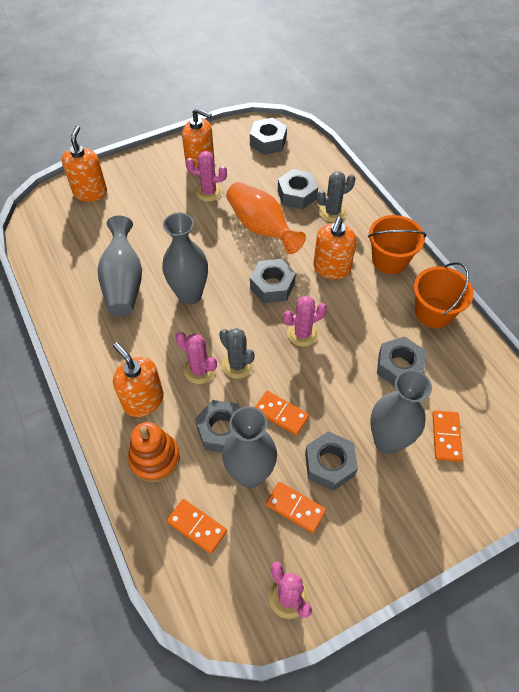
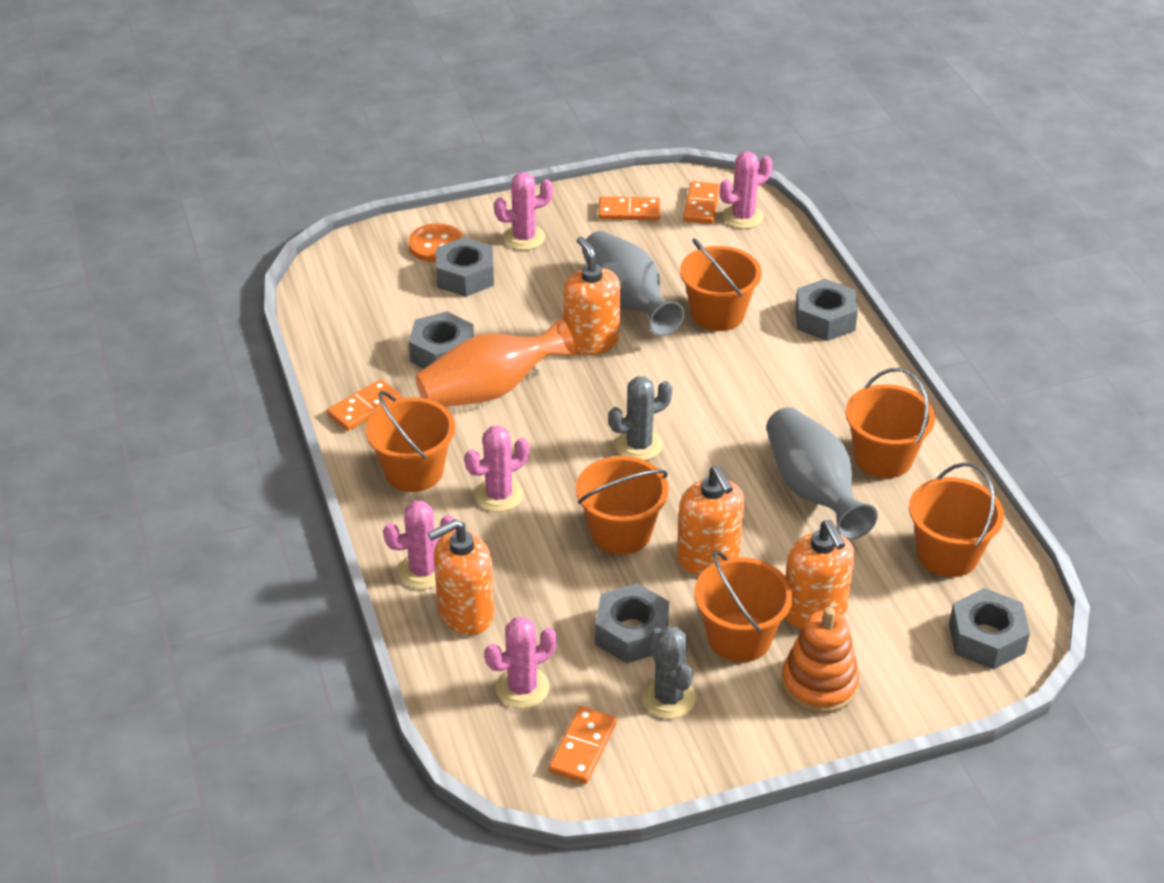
grey nut: [195,400,240,453] [250,118,287,155] [250,259,296,303] [278,169,318,209] [305,431,358,491] [377,336,426,386] = 6 -> [409,311,474,368] [436,237,494,297] [595,583,670,663] [795,279,858,341] [949,588,1030,669] = 5
grey vase: [98,216,142,316] [162,213,208,305] [222,406,277,488] [370,369,432,454] = 4 -> [582,231,684,336] [766,407,878,540] = 2
orange bucket: [368,215,426,274] [414,262,474,328] = 2 -> [366,391,455,492] [576,456,669,554] [680,238,762,331] [694,550,793,662] [846,368,935,478] [909,463,1004,577] = 6
orange button: none = 0 -> [409,223,464,262] = 1
pink cactus: [175,332,217,384] [186,151,227,202] [269,562,312,619] [283,296,327,347] = 4 -> [383,501,456,589] [465,425,529,512] [485,616,557,709] [494,172,553,250] [720,152,772,229] = 5

